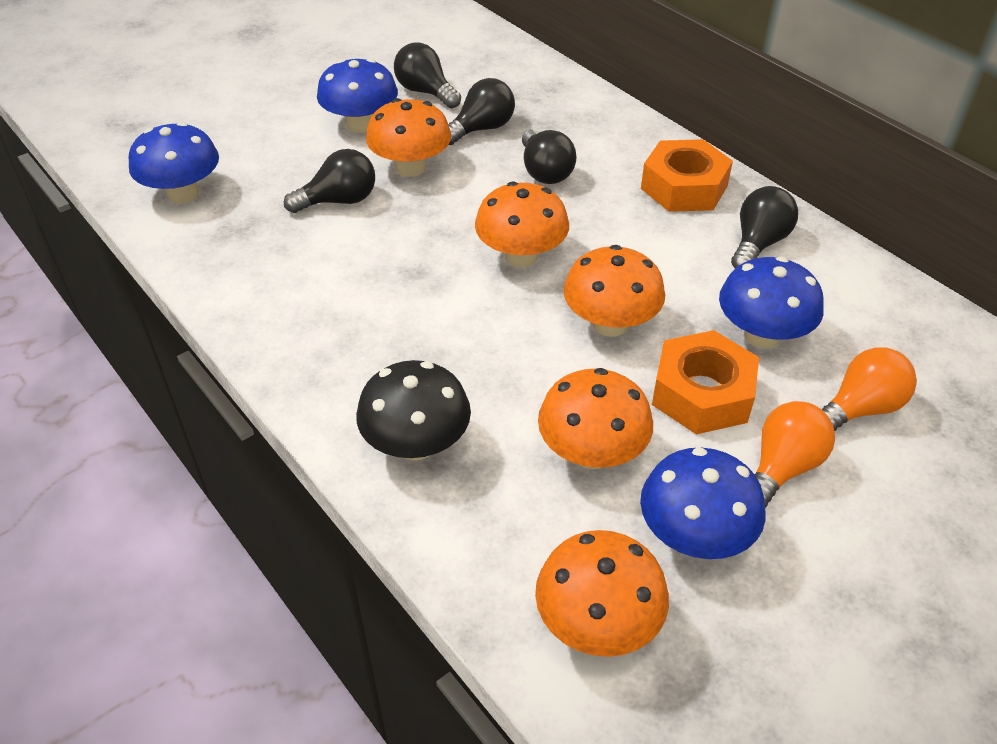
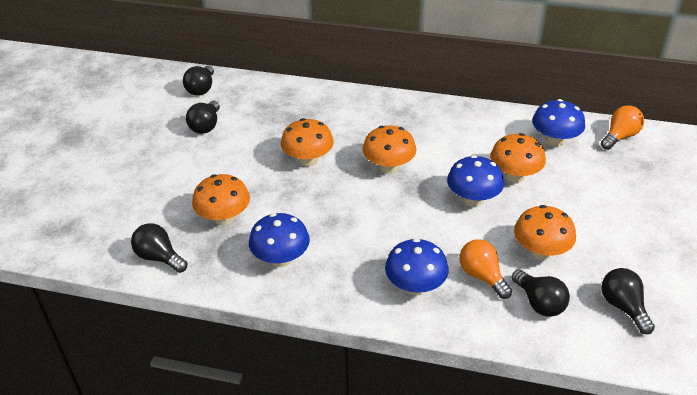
black mushroom: [356,360,471,460] = 1 -> none = 0
orange nut: [641,139,733,212] [652,330,759,434] = 2 -> none = 0

